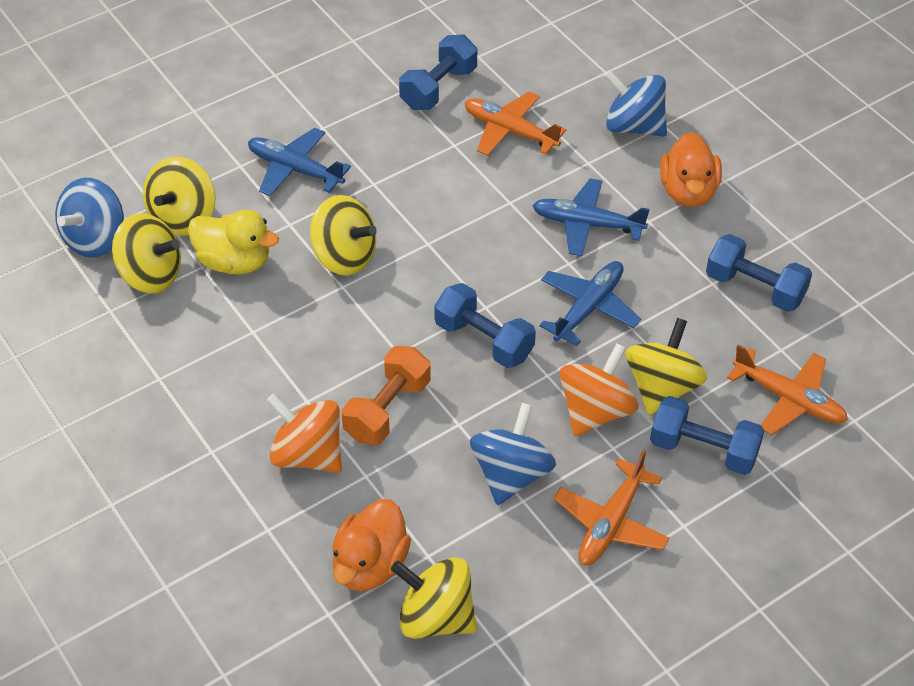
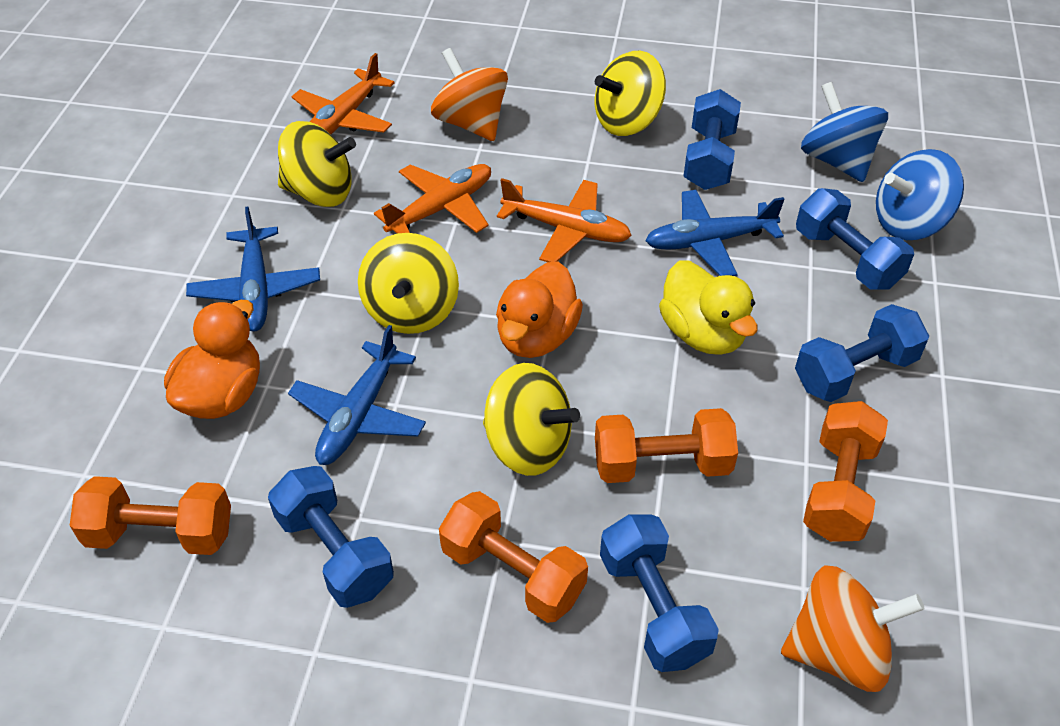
blue dumbbell: [399,35,477,110] [434,283,536,368] [650,396,764,475] [706,234,812,312] = 4 -> [268,466,394,608] [600,514,719,672] [683,89,741,190] [795,304,929,402] [796,188,914,290] = 5
blue spinning top: [55,178,124,258] [470,403,556,505] [604,70,667,137] = 3 -> [801,82,888,182] [876,149,964,240] = 2
orange dumbbell: [342,346,431,445] = 1 -> [70,476,231,555] [439,491,588,623] [595,408,738,483] [803,401,888,542] = 4
yellow spinning top: [112,213,181,293] [143,157,216,236] [310,195,377,276] [391,557,477,639] [625,318,707,415] = 5 -> [278,121,356,207] [358,233,459,334] [483,363,580,476] [595,51,666,136] = 4

